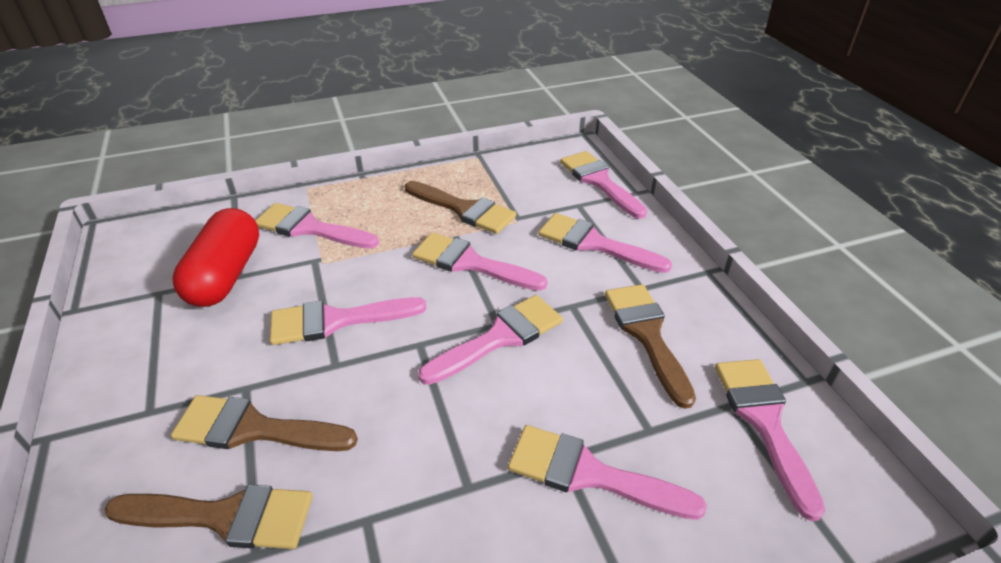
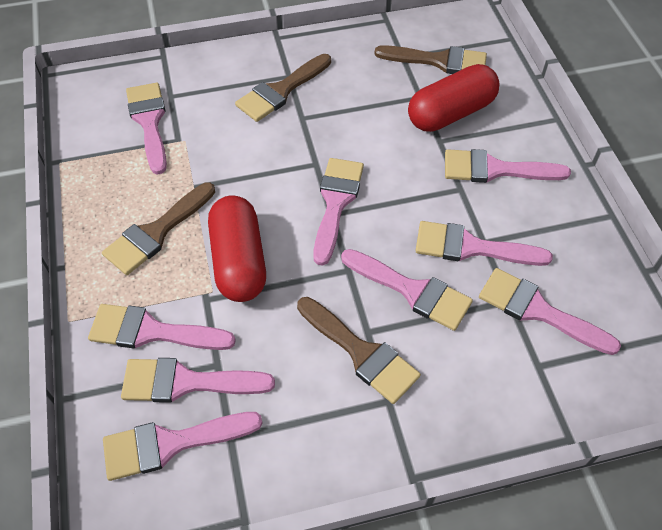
pink brush: [255,203,379,249] [270,297,427,345] [412,233,548,291] [418,295,563,385] [508,425,707,520] [538,213,672,273] [560,151,647,219] [715,359,825,521] = 8 -> [88,304,236,350] [103,412,263,481] [121,358,275,403] [126,83,167,175] [313,158,364,266] [341,249,473,331] [415,221,553,266] [445,149,571,183] [479,268,621,355] = 9
red capsule: [172,208,259,307] = 1 -> [208,195,266,302] [408,64,499,132] = 2

